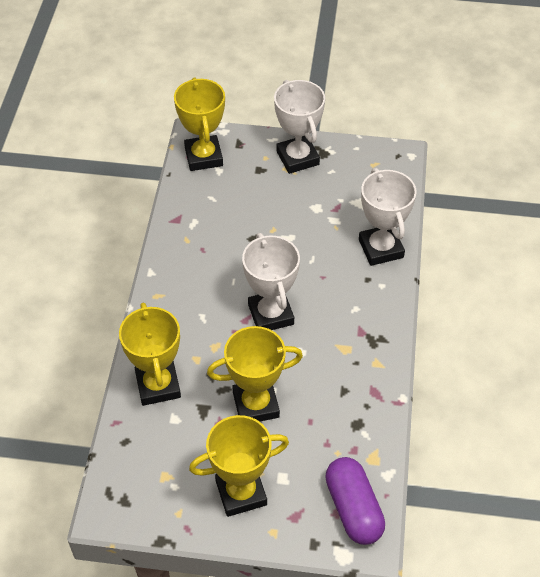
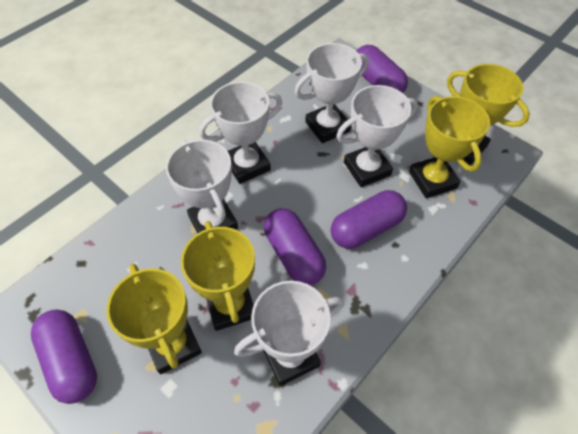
purple capsule: [325,457,385,545] = 1 -> [31,310,97,404] [264,208,326,285] [331,190,407,249] [357,45,408,93] = 4
white trophy: [242,233,300,330] [274,80,325,174] [359,168,417,266] = 3 -> [166,140,238,233] [199,81,282,184] [234,281,344,386] [295,43,369,143] [336,85,418,187] = 5

